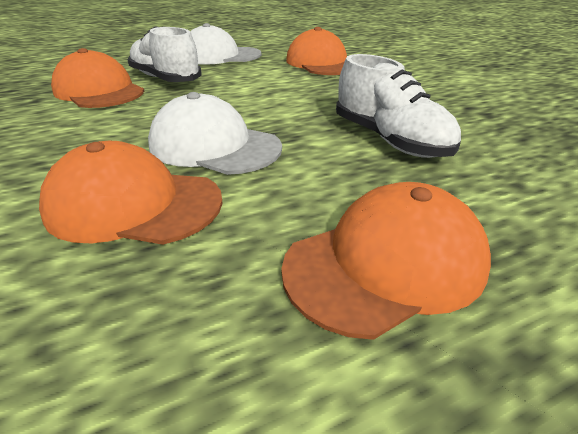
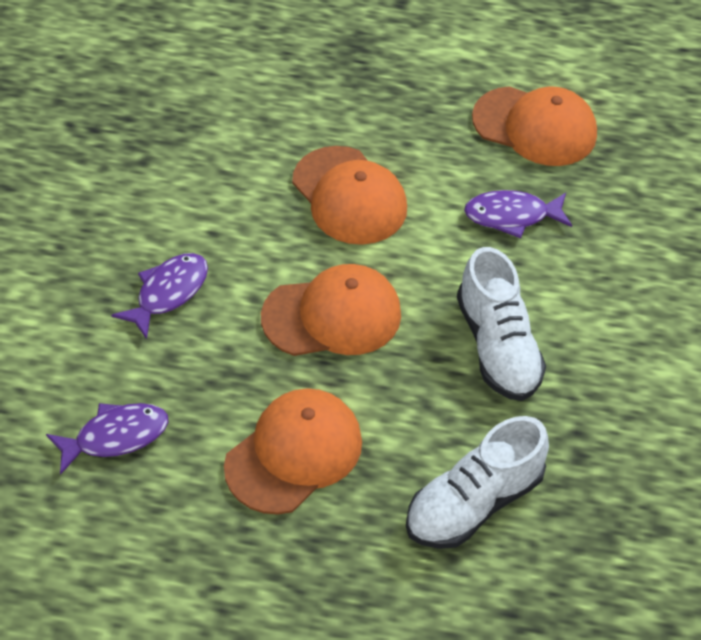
purple fish: none = 0 -> [46,403,168,475] [112,253,208,339] [464,190,572,238] = 3
white cap: [148,92,282,175] [190,23,262,65] = 2 -> none = 0

